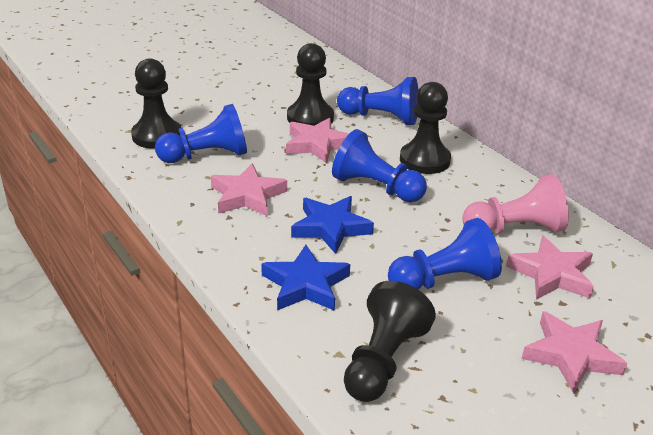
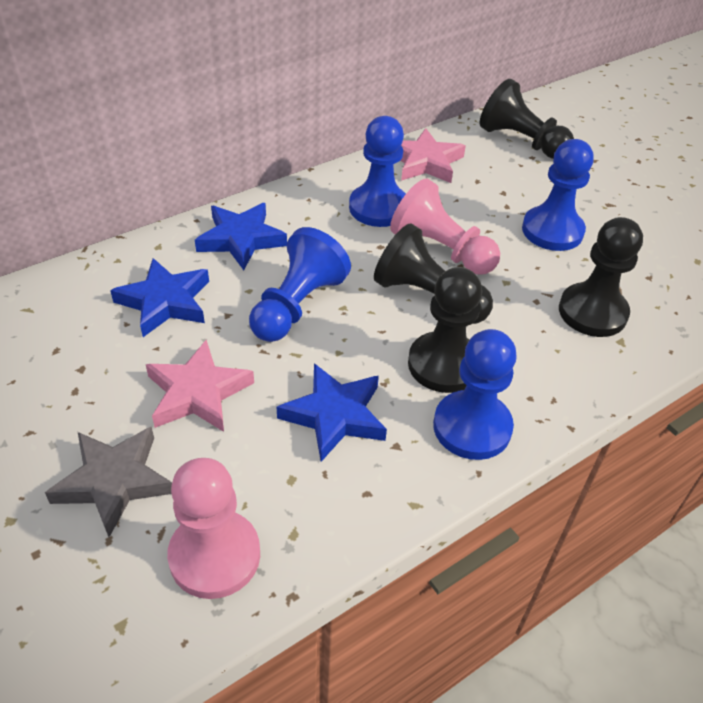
blue star: [261,245,350,311] [291,196,374,254] = 2 -> [110,258,209,337] [195,203,287,270] [277,363,387,462] = 3
grey star: none = 0 -> [45,427,172,537] = 1
pink pawn: [462,174,569,233] = 1 -> [167,458,260,599] [390,178,500,275] = 2
pink star: [211,164,287,216] [286,118,349,163] [506,236,594,300] [522,311,627,393] = 4 -> [145,340,254,432] [400,128,466,183] = 2

